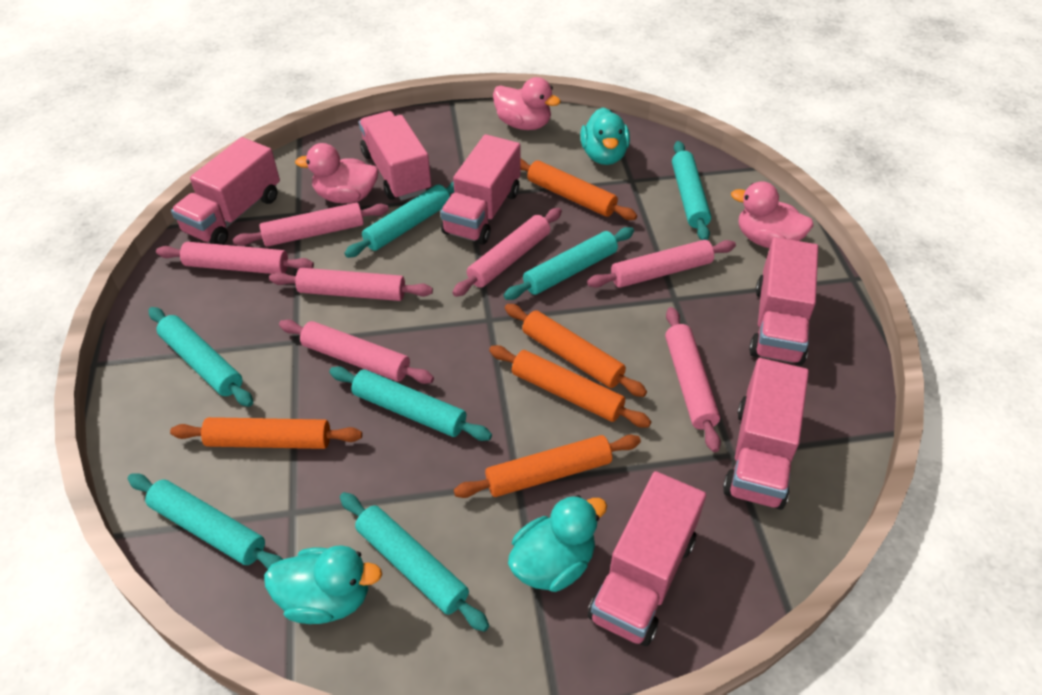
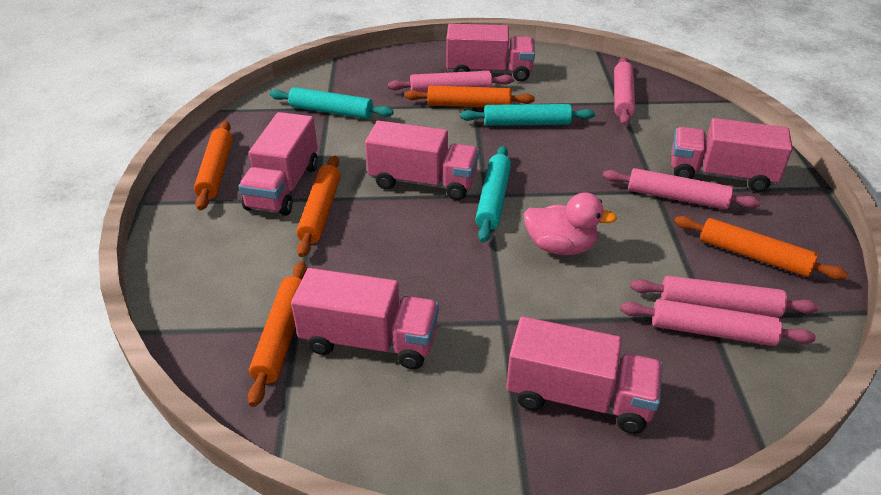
pink duck: [295,143,378,204] [493,77,561,130] [731,181,814,248] = 3 -> [524,192,617,255] = 1
pink rolling pin: [156,242,314,274] [233,203,389,247] [269,268,433,301] [279,319,434,384] [452,208,562,297] [587,240,736,288] [665,307,721,452] = 7 -> [388,71,514,93] [602,168,761,209] [614,57,635,125] [620,299,816,346] [630,276,819,317] = 5
turquoise duck: [264,545,382,624] [508,495,607,592] [580,107,630,165] = 3 -> none = 0
turquoise rolling pin: [128,473,283,569] [148,307,253,407] [329,366,492,441] [340,492,489,632] [344,181,454,258] [504,227,634,300] [672,141,711,240] = 7 -> [270,87,394,119] [460,104,595,126] [475,146,511,243] = 3

